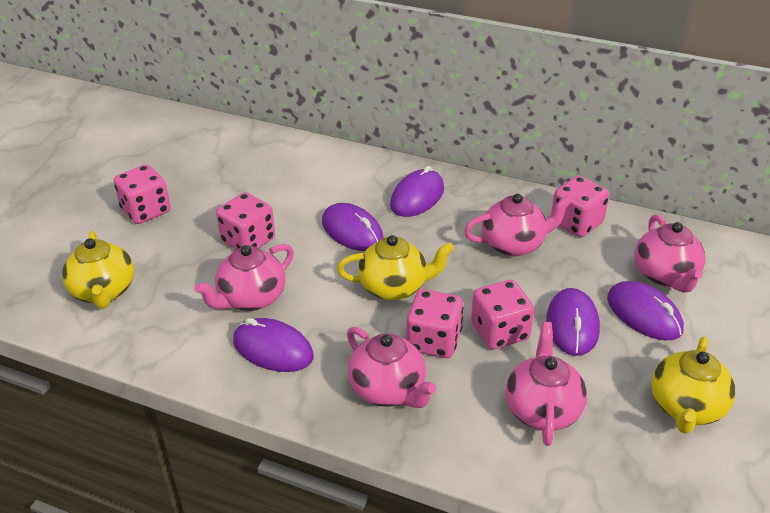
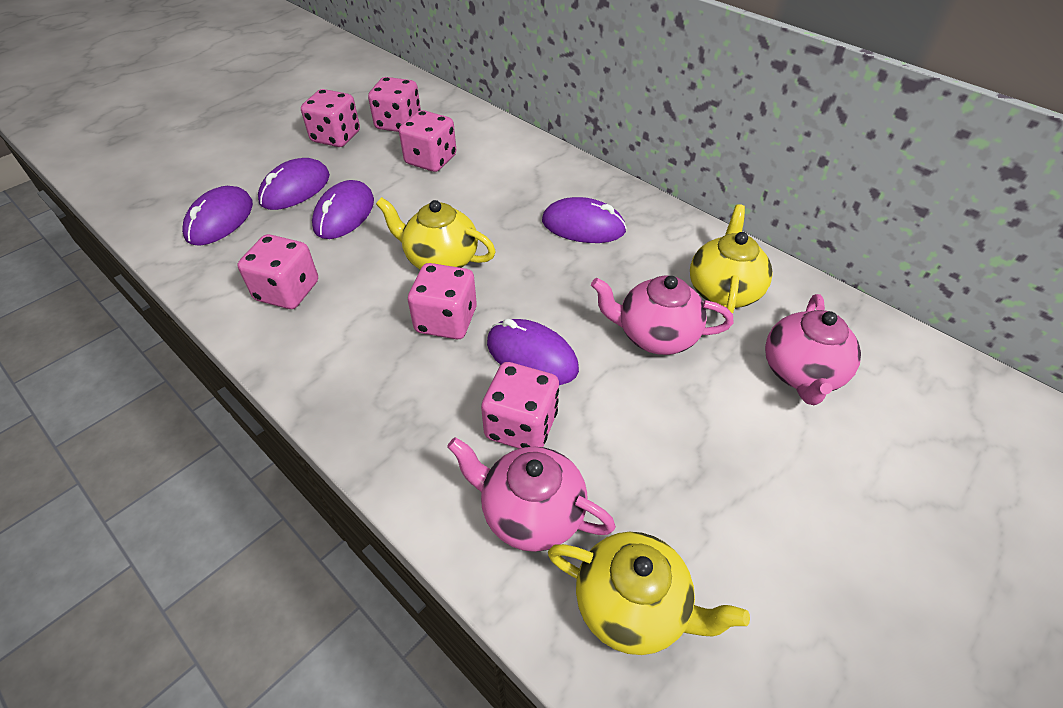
pink dice: [113,164,171,224] [216,192,275,249] [406,289,464,358] [471,280,534,349] [551,176,609,237] = 5 -> [238,234,318,309] [301,89,360,147] [368,77,421,132] [399,110,456,172] [408,263,477,339] [481,362,559,449] = 6
pink teapot: [194,244,294,311] [347,327,436,408] [464,194,572,257] [505,322,587,446] [635,214,706,293] = 5 -> [447,437,616,552] [591,276,734,355] [765,294,861,405] = 3

